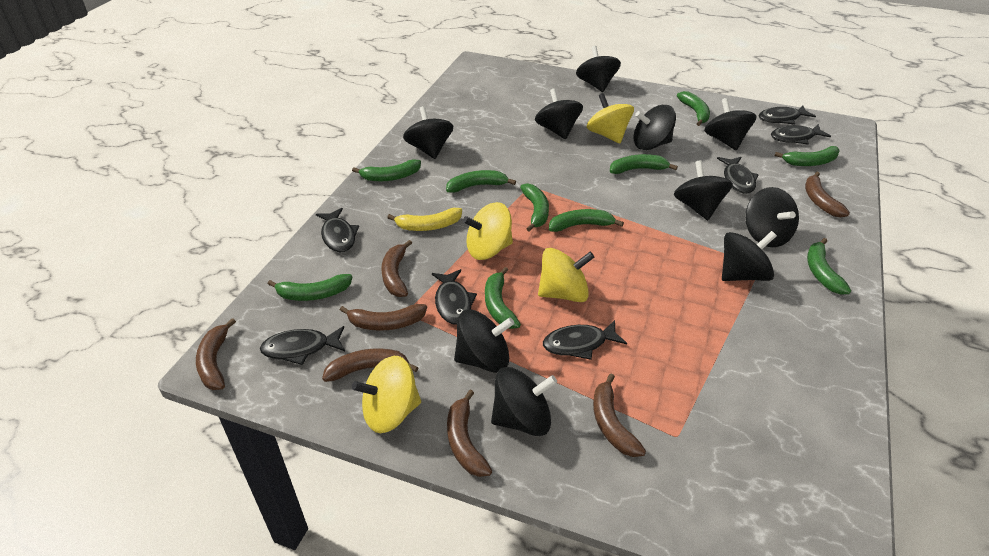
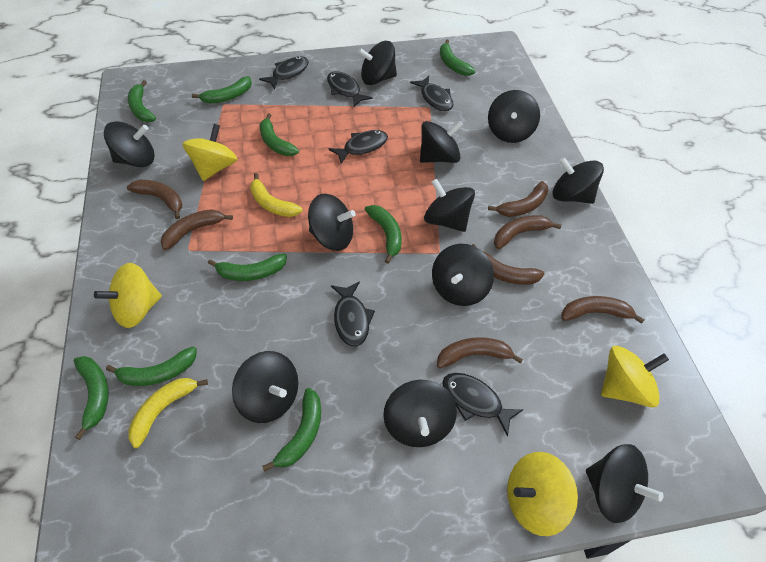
black fish: [260,326,345,365] [316,208,359,252] [432,269,477,325] [543,320,627,360] [717,157,759,194] [759,106,816,125] [771,124,831,145] = 7 -> [259,56,309,89] [327,71,372,107] [329,130,388,164] [331,282,375,347] [410,76,454,111] [442,373,524,436] = 6
black spinning top: [403,106,453,159] [454,310,515,373] [491,367,557,436] [535,88,583,139] [576,46,621,92] [634,105,676,150] [674,160,733,220] [704,98,757,150] [722,231,777,281] [745,187,799,247] = 10 -> [104,121,155,167] [232,351,298,423] [308,194,356,251] [358,41,397,85] [383,380,457,447] [420,120,463,163] [424,179,475,232] [432,244,494,306] [488,90,540,143] [553,157,604,204] [586,444,664,523] = 11
green banana: [268,274,352,301] [352,159,421,181] [446,170,516,193] [485,267,521,329] [520,183,549,232] [549,209,624,232] [610,154,678,174] [677,91,710,126] [775,146,840,166] [807,238,851,295] = 10 -> [74,356,109,440] [106,346,197,386] [128,80,156,122] [192,76,252,103] [208,254,287,281] [259,113,299,156] [262,388,321,472] [365,205,402,264] [440,40,476,76] = 9
yellow banana: [387,208,462,231] = 1 -> [128,378,208,448] [250,173,303,217] = 2

